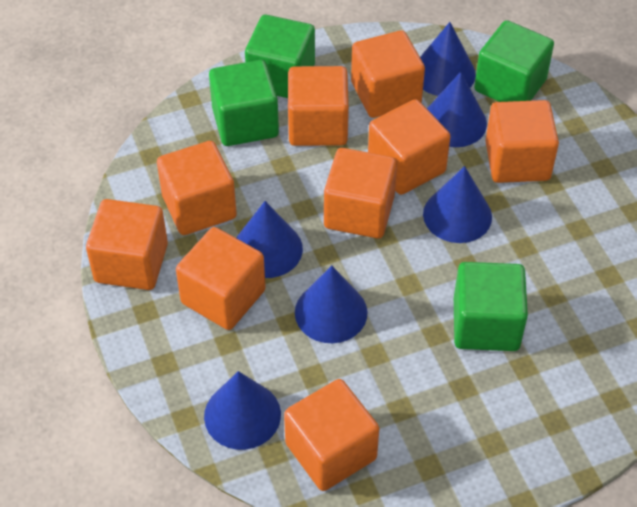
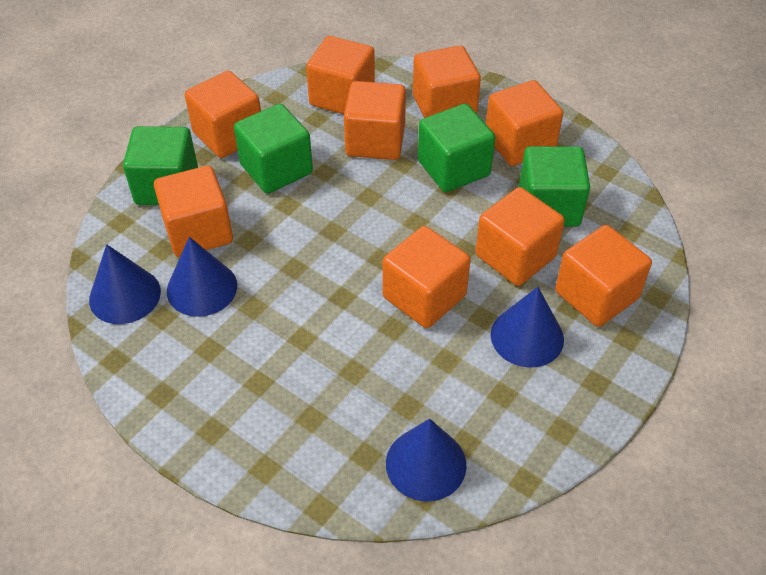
blue cone: [204,371,281,450] [236,201,303,278] [295,265,368,343] [420,22,476,96] [423,166,492,243] [427,72,487,147] = 6 -> [89,244,161,324] [167,237,237,317] [386,419,467,501] [491,287,564,368] = 4

